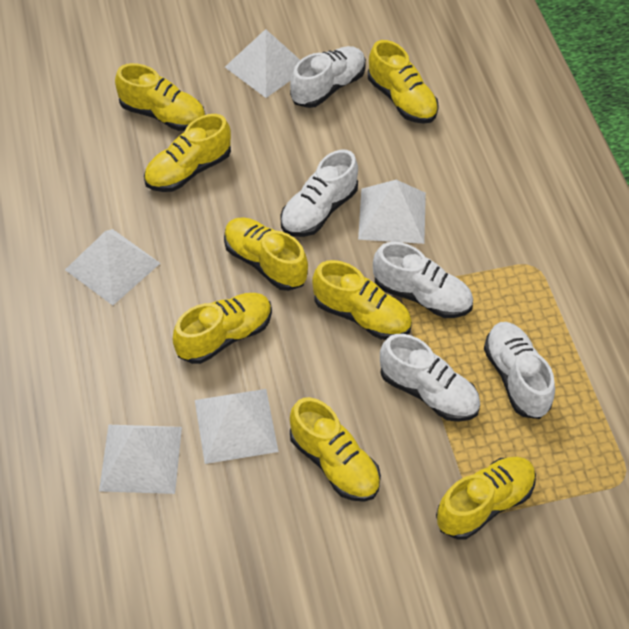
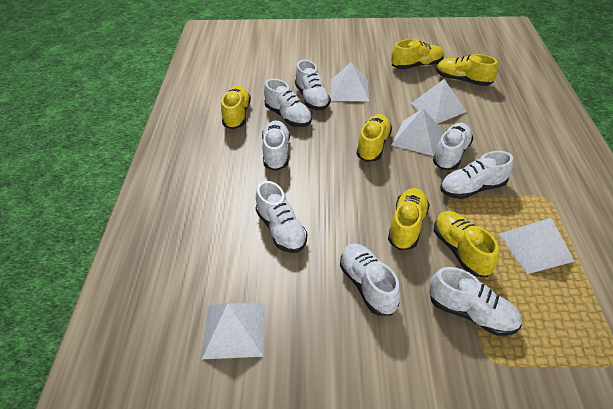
white shoe: [280,150,358,237] [290,46,366,108] [373,242,473,318] [380,334,480,422] [484,322,555,419] = 5 -> [256,181,307,253] [262,120,290,171] [264,79,312,127] [295,60,331,110] [340,243,401,315] [429,267,522,336] [433,123,473,170] [440,151,513,199] = 8
yellow shoe: [115,63,205,131] [144,114,231,192] [173,293,272,364] [224,217,308,291] [290,397,381,502] [312,260,412,340] [368,40,439,124] [436,457,536,539] = 8 -> [221,86,251,129] [356,114,392,162] [388,188,430,250] [391,39,444,69] [434,211,499,277] [436,54,498,86] = 6

